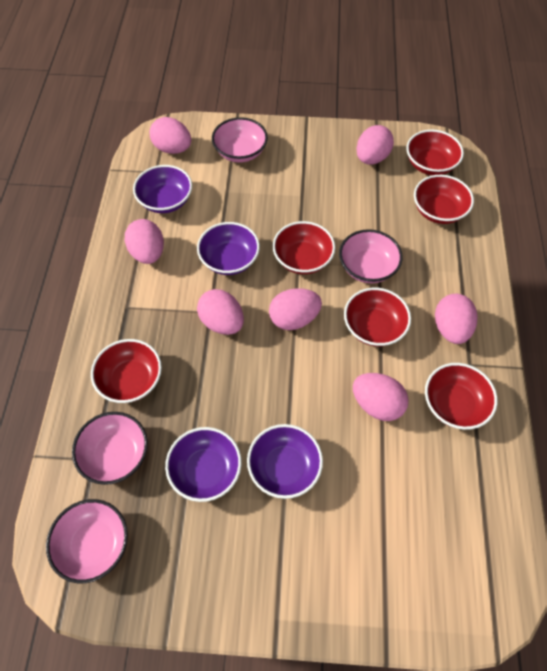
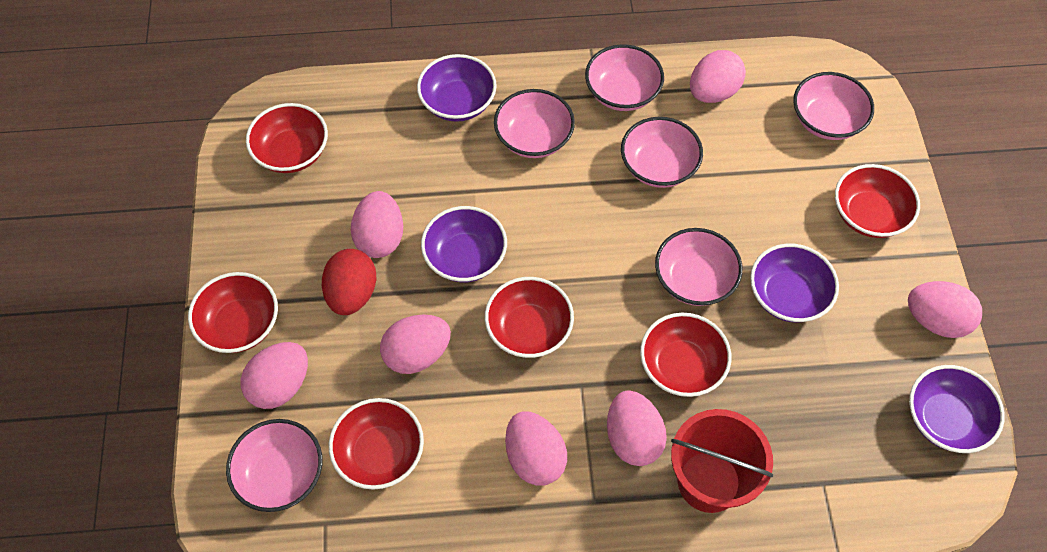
pink bowl: [46,499,128,583] [72,412,148,485] [212,117,268,162] [339,229,403,283] = 4 -> [226,419,322,512] [494,89,575,158] [585,44,664,111] [621,117,703,188] [655,228,743,306] [793,72,874,140] = 6
red bucket: none = 0 -> [671,409,773,513] = 1
red egg: none = 0 -> [322,249,377,315] = 1

